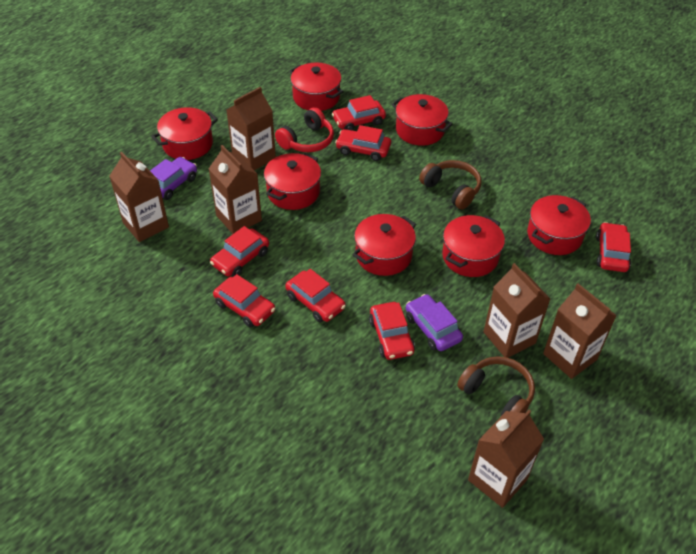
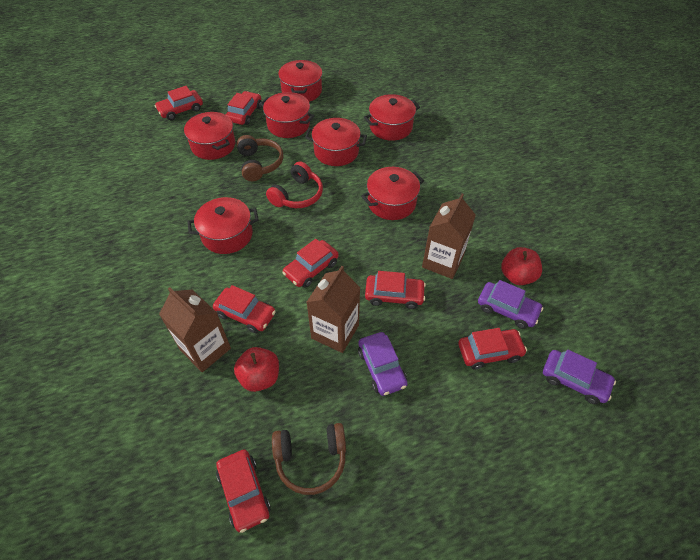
brown carton: [109,152,169,242] [209,145,262,234] [226,87,276,171] [468,410,544,508] [483,263,550,358] [543,284,617,379] = 6 -> [159,287,231,372] [307,266,360,353] [422,194,476,279] = 3
purple car: [150,157,197,200] [406,294,463,351] = 2 -> [358,332,408,396] [478,280,543,329] [543,349,616,404] = 3
red apple: none = 0 -> [234,347,279,392] [501,247,542,285] = 2

